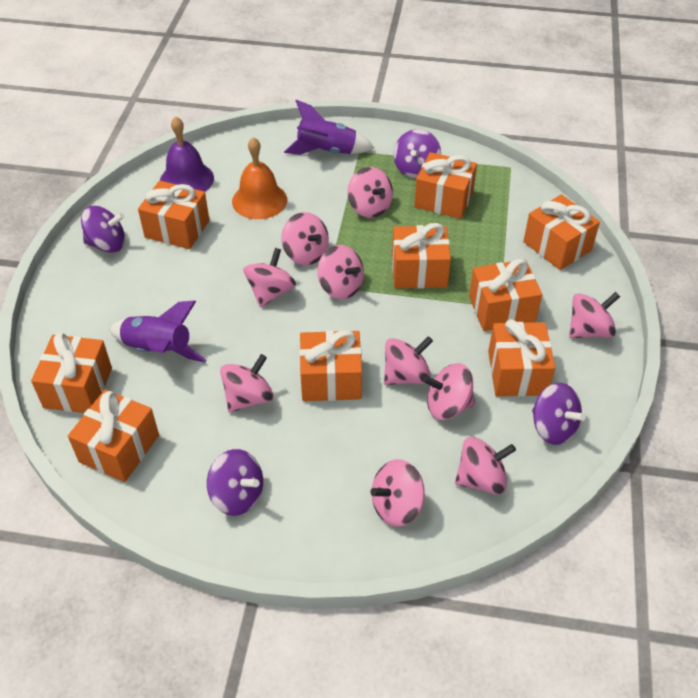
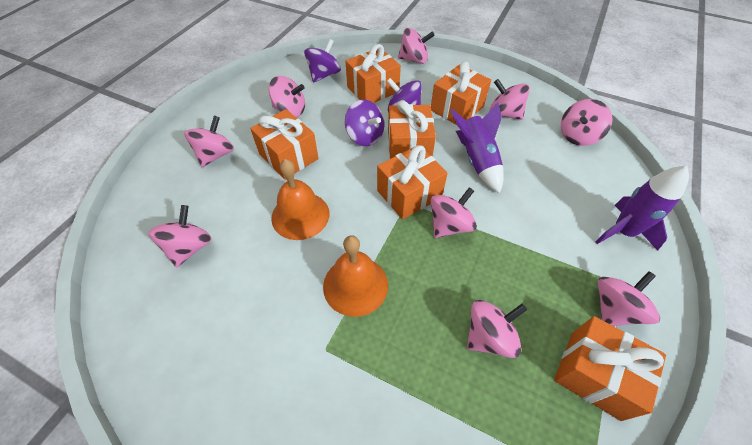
orange bell: [232,137,287,219] = 1 -> [271,159,330,240] [323,235,388,317] = 2
orange gift: [31,333,112,413] [68,389,159,482] [138,181,209,249] [299,330,362,401] [392,223,451,289] [414,152,477,219] [469,259,543,331] [488,319,555,397] [523,194,600,270] = 9 -> [250,109,319,179] [345,44,401,103] [377,145,448,220] [388,100,436,159] [431,61,491,125] [554,316,666,421] = 6
pink spinning top: [220,354,273,413] [243,248,296,308] [281,212,329,265] [318,245,364,299] [347,167,393,218] [370,459,425,527] [384,336,433,385] [423,363,475,420] [455,437,516,495] [569,292,620,338] = 10 -> [148,205,211,268] [184,115,234,167] [269,76,305,117] [398,28,435,64] [431,187,477,238] [467,300,527,358] [490,79,530,120] [561,99,613,146] [598,271,660,326] = 9
purple bell: [160,116,214,192] = 1 -> none = 0
purple spinning top: [81,206,125,253] [207,449,263,516] [393,129,441,178] [532,383,586,445] = 4 -> [304,39,341,82] [345,99,384,146] [386,78,422,113] = 3

